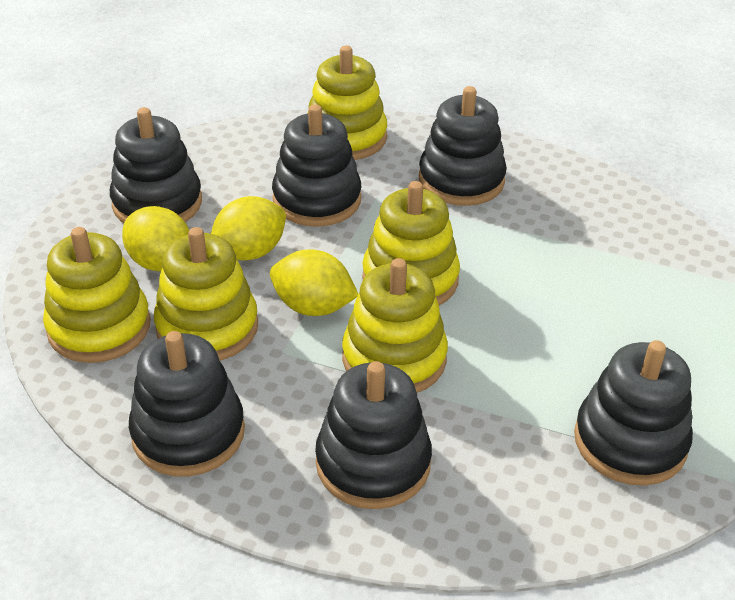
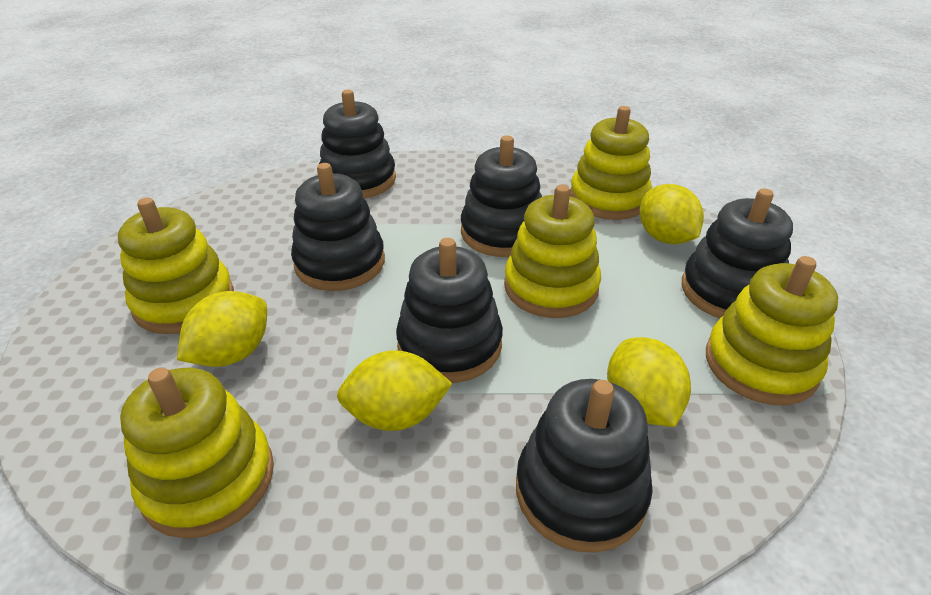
yellow lemon: [122,206,189,272] [211,196,286,261] [270,249,358,316] = 3 -> [177,291,267,367] [337,350,452,431] [607,337,691,427] [639,184,704,244] = 4

